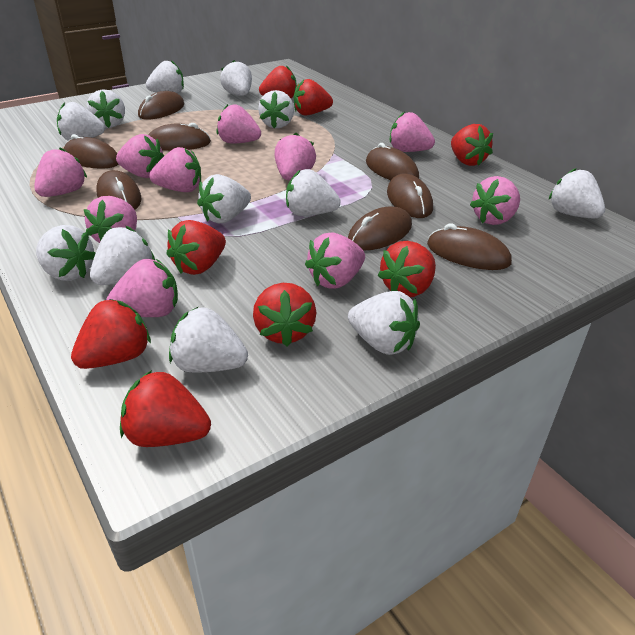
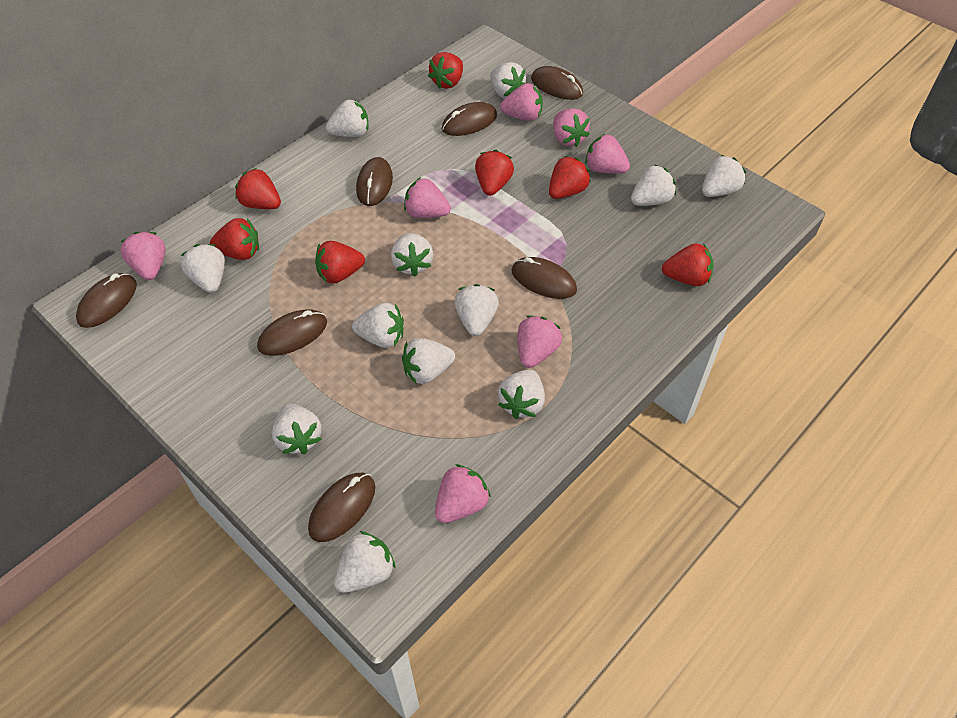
brown mouse: [64,134,118,169] [96,170,141,210] [138,91,185,120] [148,123,211,151] [348,206,412,251] [366,143,419,180] [387,174,433,218] [427,223,512,270] = 8 -> [76,273,137,328] [257,309,327,356] [308,473,375,542] [356,157,393,206] [442,102,497,136] [511,257,577,299] [531,66,583,100] = 7
pink strawberry: [34,147,87,197] [84,196,137,243] [106,259,178,317] [116,134,165,178] [149,147,201,192] [216,104,261,144] [275,133,316,180] [305,232,365,289] [390,112,435,152] [470,176,520,225] = 10 -> [120,232,166,280] [404,177,451,218] [435,464,491,523] [500,83,543,121] [518,316,562,368] [553,108,590,147] [585,134,630,173] = 7
red strawberry: [71,299,151,369] [120,370,211,447] [167,220,226,275] [253,283,317,346] [259,65,297,98] [294,79,333,116] [378,241,436,297] [451,124,493,166] = 8 -> [210,218,259,260] [235,168,281,209] [315,241,365,283] [428,52,463,89] [475,150,514,196] [549,156,591,199] [662,243,714,286] = 7

